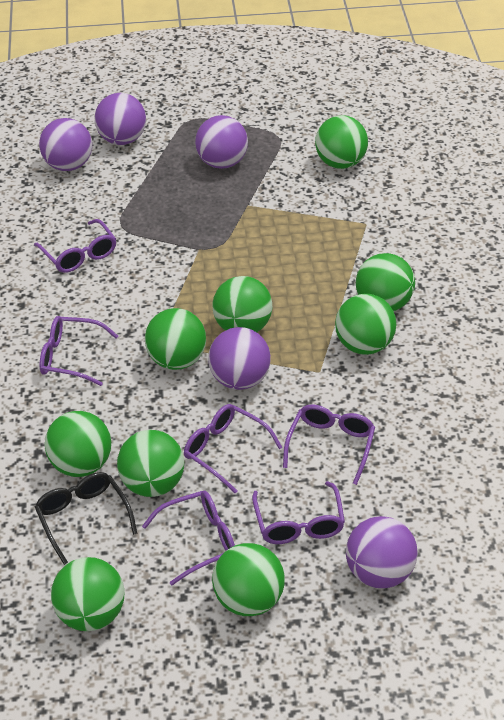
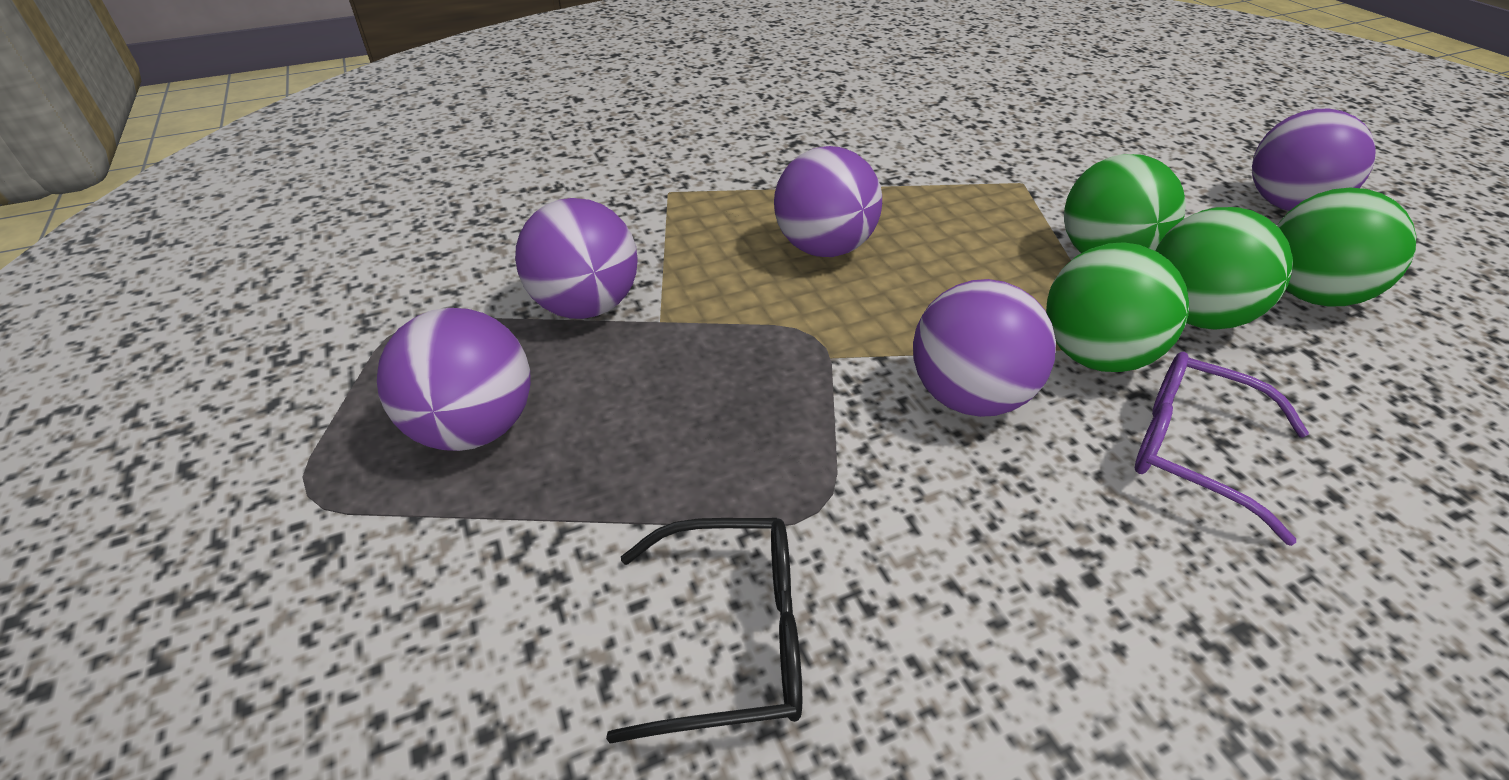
green ball: [45,411,111,477] [51,557,124,631] [117,430,184,497] [145,308,206,370] [212,276,272,332] [212,543,285,616] [315,115,368,169] [335,294,396,355] [356,253,415,311] = 9 -> [1046,242,1189,372] [1064,154,1186,253] [1156,207,1293,330] [1277,188,1416,307] = 4
purple glasses: [34,219,116,273] [40,316,118,386] [142,490,235,586] [184,404,282,493] [252,481,345,544] [283,404,375,485] = 6 -> [1134,352,1309,546] = 1

